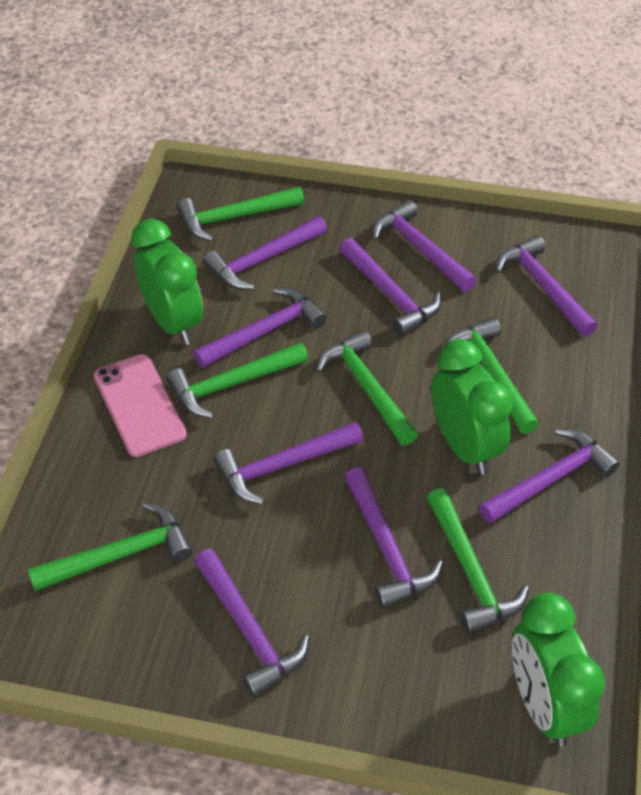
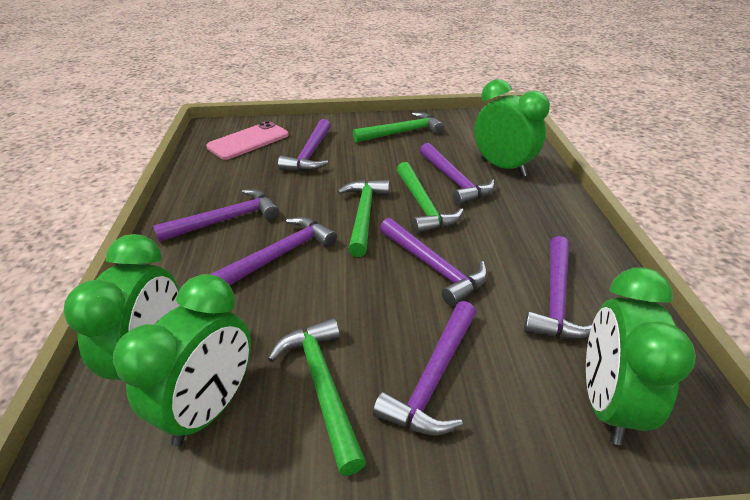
green clock: [131,219,203,345] [431,339,513,475] [512,593,605,747] = 3 -> [64,234,181,381] [113,274,251,447] [474,79,550,177] [586,268,696,445] = 4
green hammer: [28,503,192,591] [166,342,309,418] [177,187,304,241] [316,330,418,445] [427,488,529,634] [445,317,539,434] = 6 -> [268,318,366,475] [337,180,390,257] [353,112,444,142] [397,162,464,234] = 4
purple hammer: [193,288,327,368] [194,548,309,697] [203,216,327,290] [213,422,363,504] [339,238,441,336] [344,467,443,609] [372,200,476,292] [479,429,620,524] [496,235,597,337] = 9 -> [153,189,279,242] [211,217,337,285] [278,119,331,172] [373,301,476,436] [380,218,488,306] [420,143,495,205] [524,236,592,339] = 7

